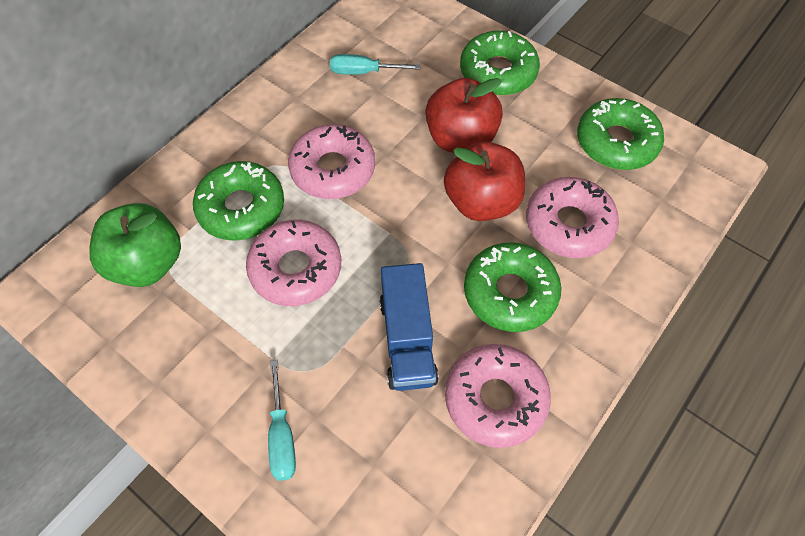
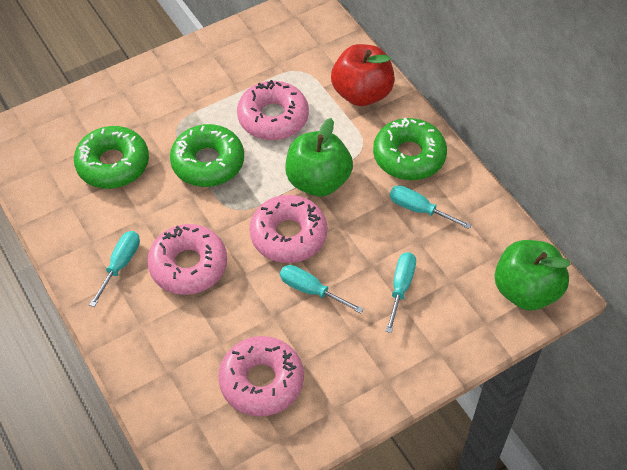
blue truck: [380,263,439,391] = 1 -> none = 0
green apple: [90,203,181,287] = 1 -> [285,118,353,196] [495,240,571,311] = 2
green donut: [193,161,284,241] [460,31,540,96] [464,242,561,332] [577,98,664,170] = 4 -> [74,126,149,189] [170,124,244,187] [373,118,447,180] = 3
red apple: [425,78,503,153] [444,141,525,221] = 2 -> [331,44,395,106] = 1
turquoise screwdriver: [268,360,296,481] [330,54,420,75] = 2 -> [89,231,140,307] [280,265,364,314] [386,252,416,333] [389,185,471,229] = 4

